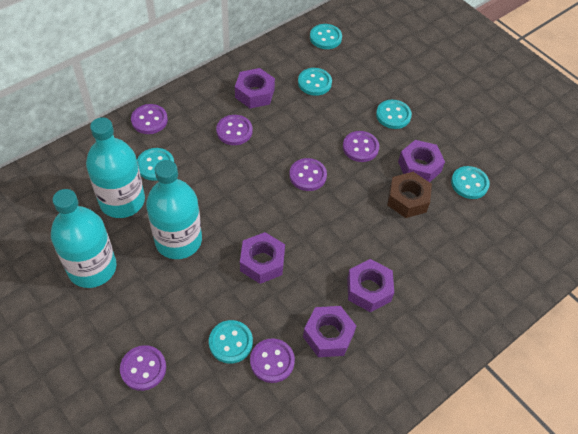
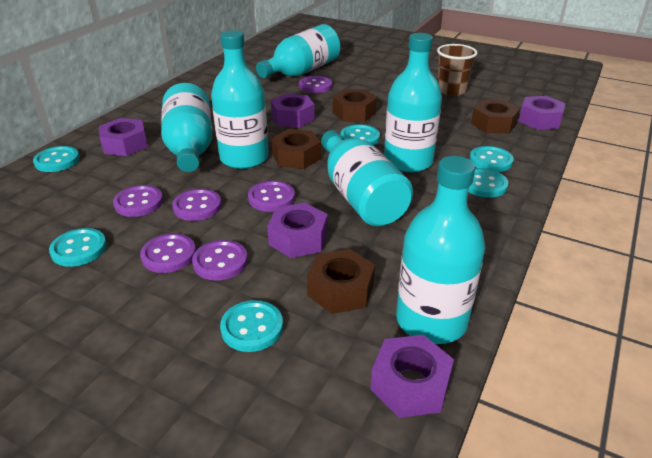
brown cup: none = 0 -> [437,44,478,96] = 1
brown nut: [387,172,432,218] = 1 -> [271,129,321,169] [307,249,375,314] [333,89,377,122] [471,100,520,134] = 4
turquoise bottle: [51,189,117,288] [86,117,145,218] [146,160,202,259] = 3 -> [161,83,213,172] [211,30,269,169] [256,24,340,78] [321,130,413,226] [384,33,442,173] [396,156,485,344] = 6

